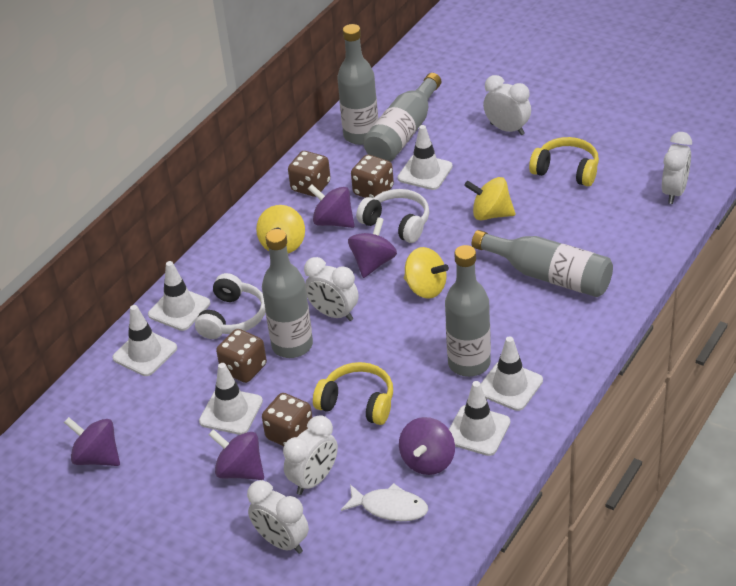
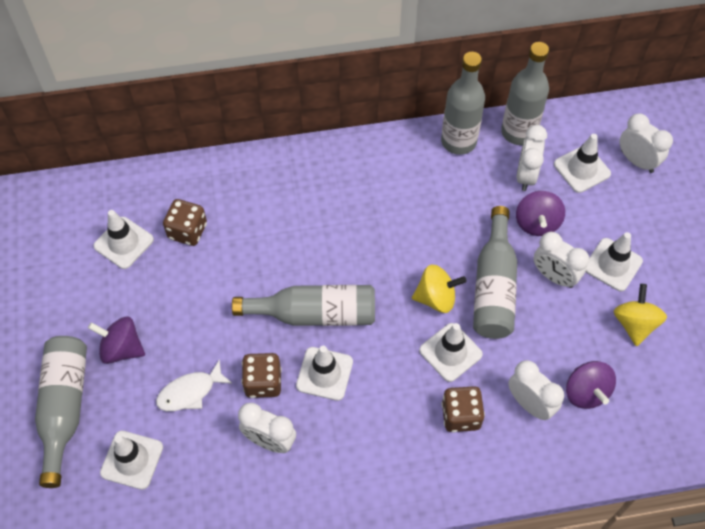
brown dice: [216,329,267,383] [262,393,313,446] [288,151,331,197] [351,155,394,198] = 4 -> [163,199,207,246] [242,353,282,398] [442,386,485,432] = 3
purple spinning top: [64,417,120,466] [208,429,264,480] [308,184,355,228] [348,217,397,278] [399,417,455,475] = 5 -> [88,317,145,364] [516,191,565,236] [566,361,616,409] = 3
white headphones: [195,273,265,339] [356,189,429,243] = 2 -> none = 0
yellow headphones: [313,362,393,425] [529,137,599,186] = 2 -> none = 0
yellow spinning top: [256,205,305,253] [404,247,449,299] [464,177,515,220] = 3 -> [412,265,467,313] [614,284,667,346] = 2

